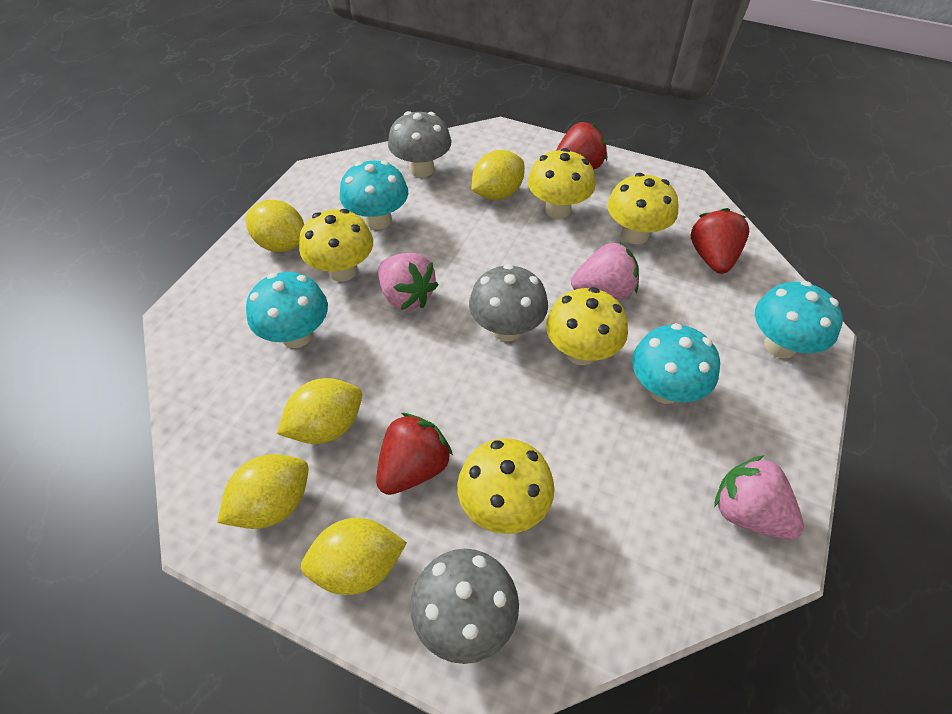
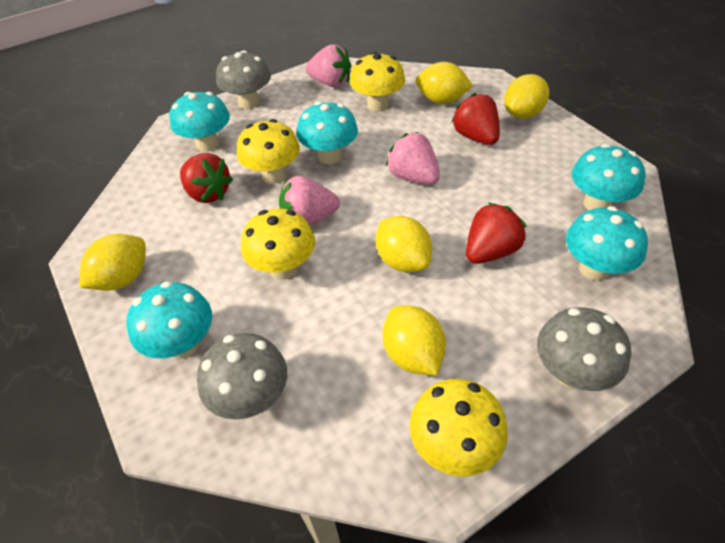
turquoise mushroom: [246,272,328,348] [340,161,408,230] [632,323,720,404] [755,281,843,359] = 4 -> [126,281,212,359] [169,92,230,152] [297,102,358,164] [566,206,648,281] [572,144,645,210] = 5
yellow mushroom: [299,209,373,282] [457,438,555,534] [528,148,595,218] [546,287,628,365] [607,173,679,244] = 5 -> [237,119,300,184] [241,208,315,280] [350,52,405,111] [409,379,508,477] = 4

